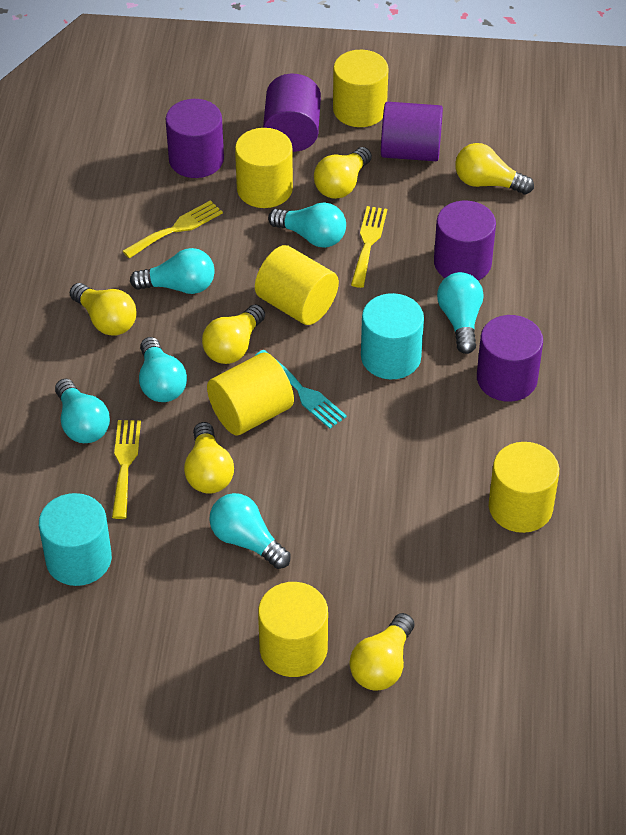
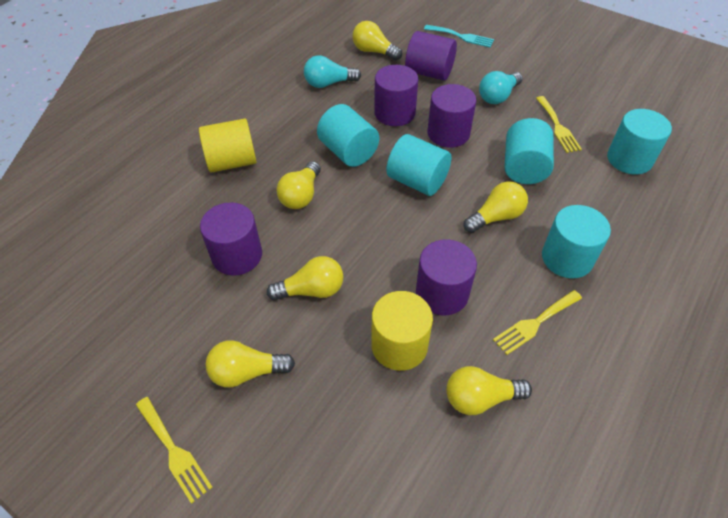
turquoise cylinder: [39,493,112,586] [361,293,424,379] = 2 -> [317,104,379,167] [386,134,452,196] [505,118,554,184] [542,205,611,279] [607,109,672,175] = 5
turquoise light bulb: [55,378,110,443] [130,248,215,294] [139,337,187,402] [209,493,291,569] [268,202,346,248] [437,272,484,354] = 6 -> [304,55,361,88] [479,71,523,104] = 2
yellow cylinder: [207,352,294,436] [235,128,293,208] [255,245,339,325] [258,582,328,677] [333,50,388,127] [489,442,559,533] = 6 -> [199,119,256,172] [371,291,433,371] = 2

